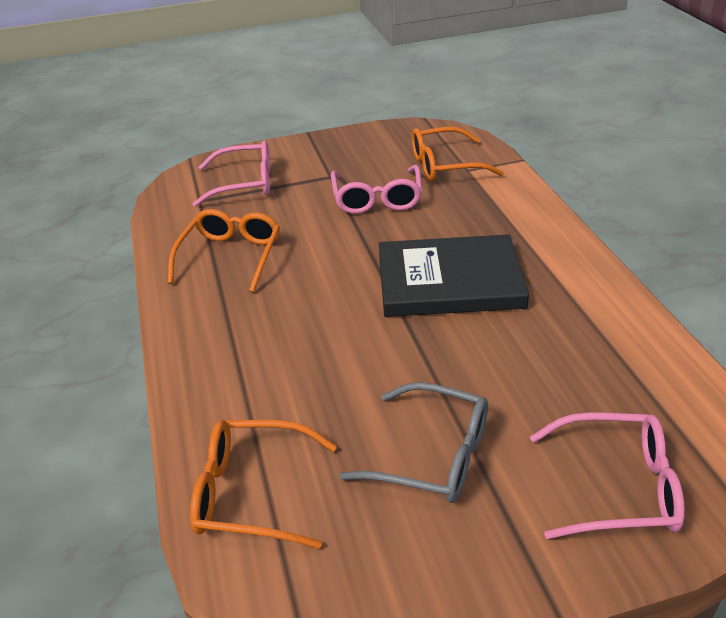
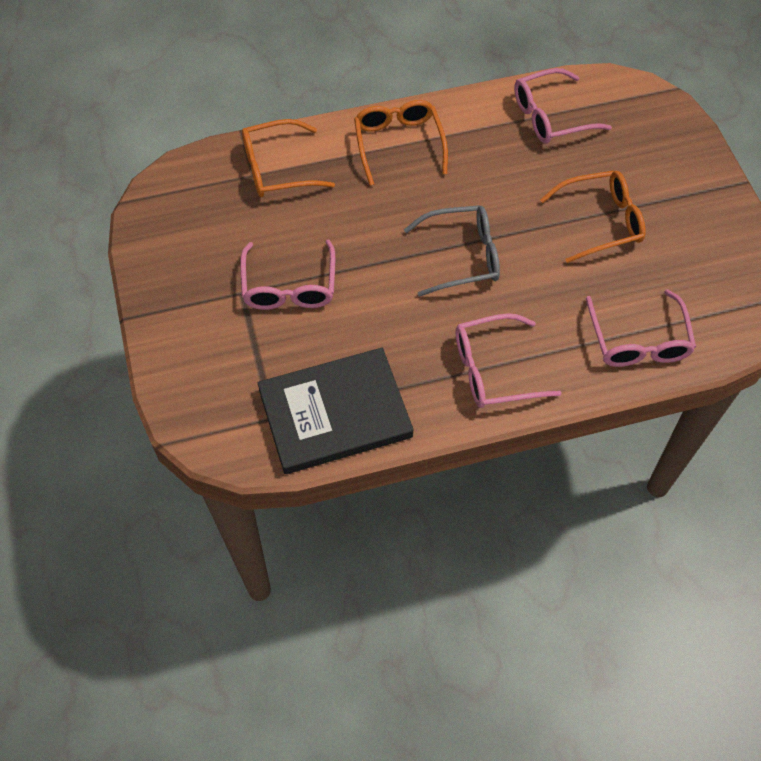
pink glasses: [193,141,270,207] [331,165,422,214] [530,412,685,539] = 3 -> [240,240,335,310] [456,313,561,408] [514,68,612,144] [586,289,696,367] = 4

